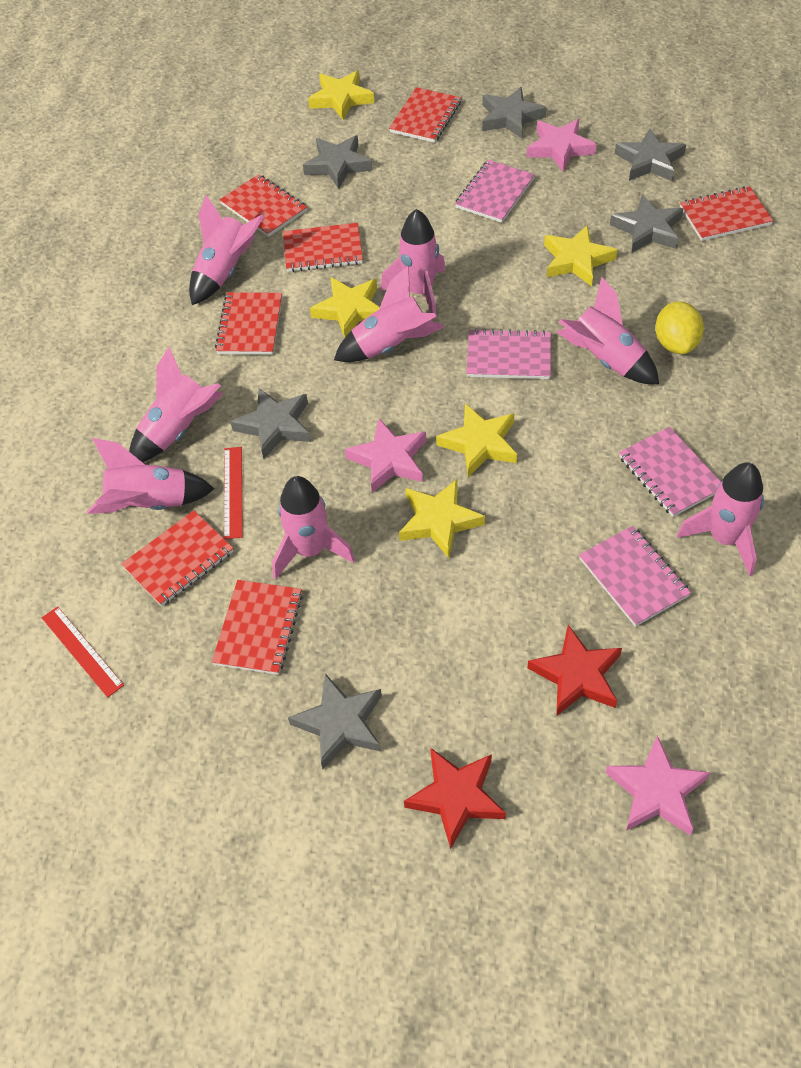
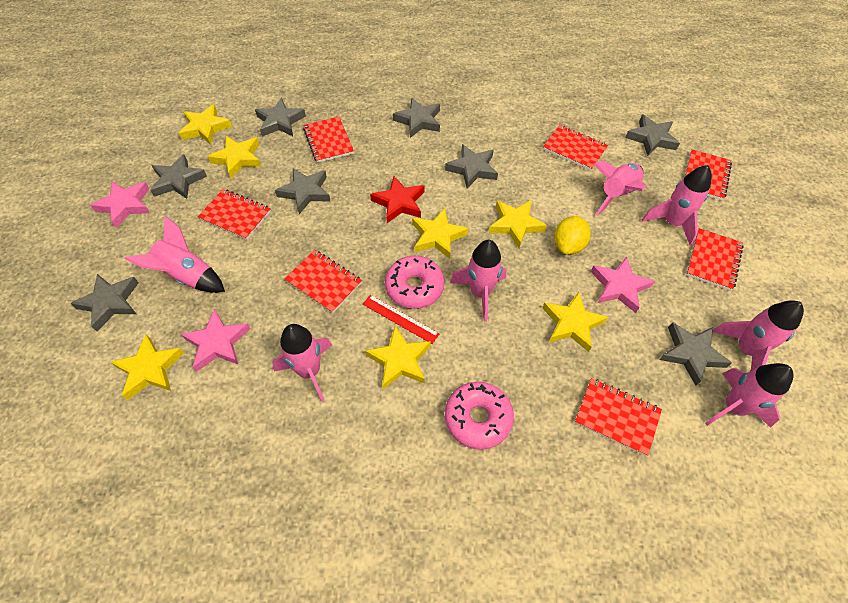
grey star: [231,388,311,459] [288,674,382,769] [303,135,373,189] [482,87,547,139] [610,194,684,253] [615,128,686,181] = 6 -> [70,274,139,332] [150,154,207,199] [255,98,306,137] [275,168,331,214] [393,98,440,138] [445,144,498,188] [625,114,680,156] [659,322,732,386] = 8
pink donut: none = 0 -> [385,256,445,309] [445,382,514,450] = 2
pink notebook: [455,160,535,223] [466,329,551,379] [579,526,691,627] [619,427,721,517] = 4 -> none = 0
pink rocket: [87,438,214,514] [129,347,223,462] [189,195,264,305] [272,476,355,579] [334,266,444,362] [381,209,446,320] [557,277,659,384] [677,462,764,576] = 8 -> [125,216,225,293] [272,324,332,402] [450,240,507,322] [594,161,645,216] [642,165,712,246] [705,363,794,428] [713,300,804,371] = 7
red ruler: [42,606,124,698] [224,447,243,539] = 2 -> [363,295,439,344] = 1
red star: [404,748,506,849] [528,625,622,716] = 2 -> [370,176,424,223] = 1
yellow star: [308,71,374,120] [310,277,380,338] [399,479,485,558] [436,403,517,477] [544,225,617,286] = 5 -> [111,335,184,400] [179,104,232,145] [207,136,262,178] [365,326,431,389] [412,208,468,259] [488,200,547,248] [542,292,608,352] = 7

